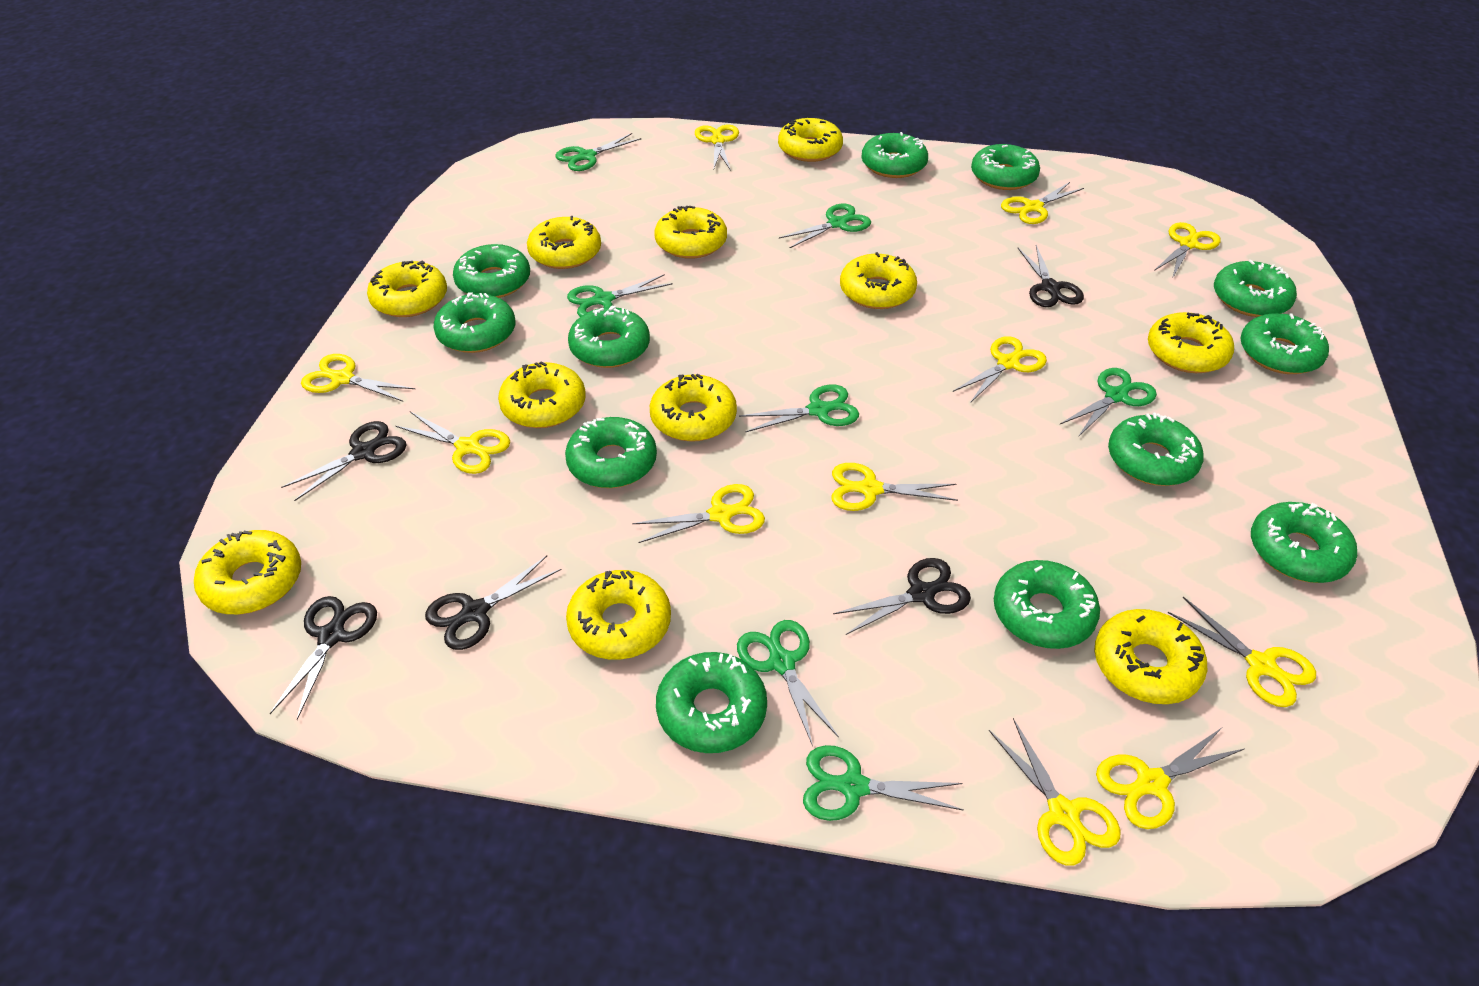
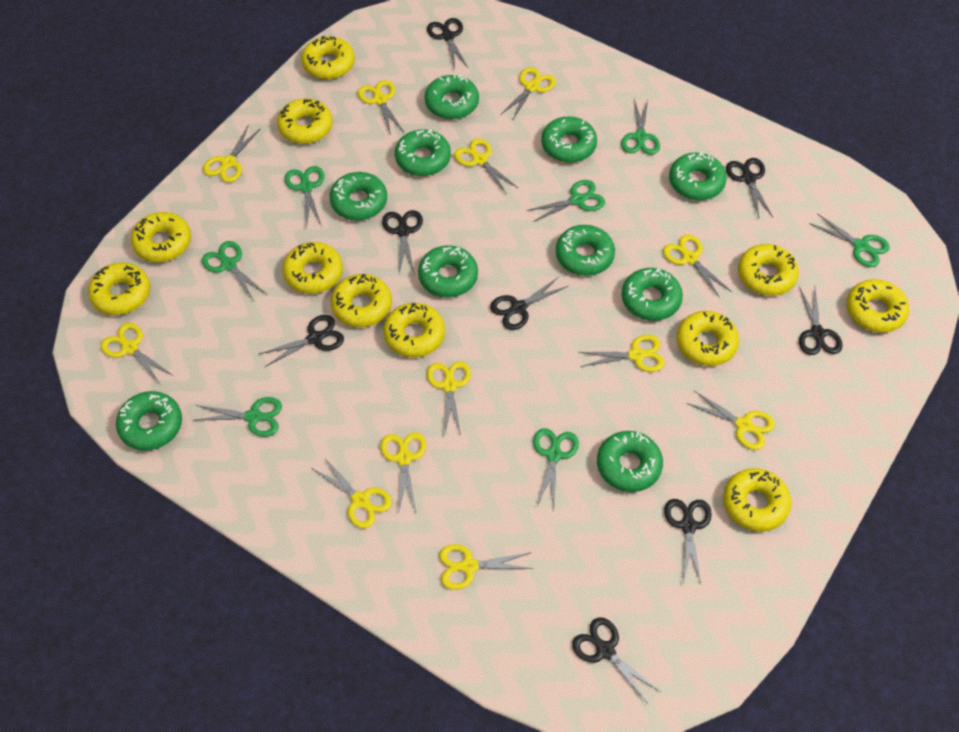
black scissors: [270,596,377,720] [281,421,406,501] [425,556,561,650] [833,558,971,635] [1018,245,1084,307] = 5 -> [259,315,344,367] [382,210,423,273] [427,18,468,69] [490,276,568,330] [572,617,661,705] [664,499,712,583] [726,158,773,218] [799,287,843,355] = 8
green donut: [433,292,515,353] [453,244,530,298] [565,417,657,488] [568,305,650,368] [656,652,767,753] [861,132,928,178] [971,144,1040,190] [994,560,1100,649] [1108,413,1204,486] [1214,260,1297,317] [1240,313,1329,374] [1251,502,1357,583] = 12 -> [116,391,182,451] [330,172,387,220] [395,130,451,176] [418,245,478,297] [425,74,479,119] [541,116,597,163] [556,225,615,276] [597,431,663,492] [622,268,683,321] [669,152,727,200] = 10
yellow scissors: [301,354,415,402] [396,411,510,474] [632,484,765,543] [695,125,739,171] [831,463,958,511] [953,336,1047,403] [988,718,1121,865] [1001,182,1084,224] [1096,727,1244,829] [1154,222,1221,277] [1168,597,1316,707] = 11 -> [101,323,174,385] [203,124,261,183] [312,456,392,528] [358,80,404,135] [381,432,426,512] [427,361,471,437] [439,544,534,590] [454,138,518,194] [500,67,556,121] [578,335,665,372] [663,235,732,298] [687,391,775,450] = 12

